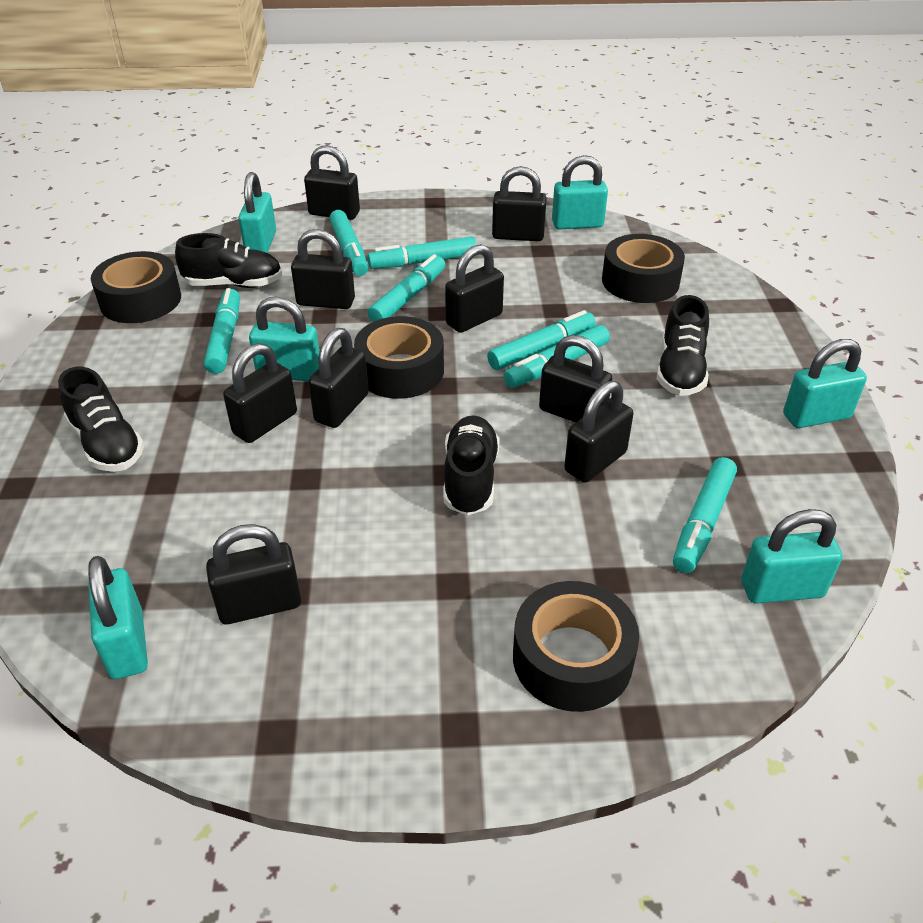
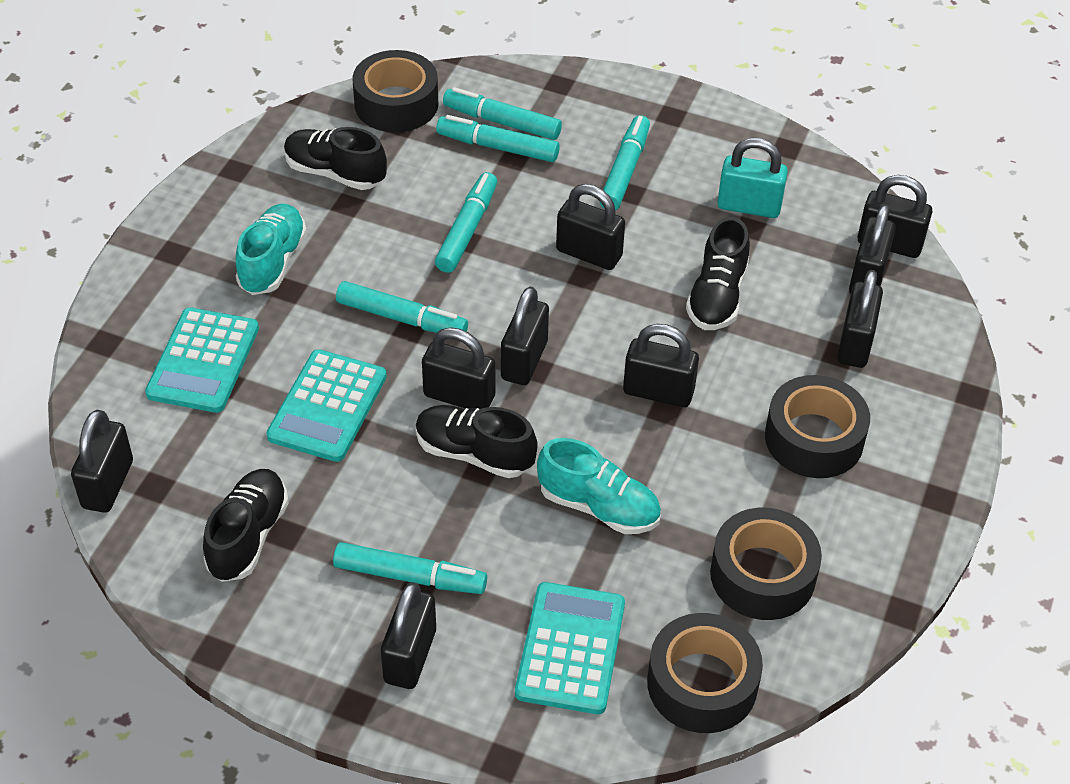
turquoise calculator: none = 0 -> [145,307,259,413] [266,349,387,462] [515,582,625,714] = 3
turquoise marker: [204,288,240,374] [329,210,368,276] [367,236,476,269] [368,254,445,322] [487,310,595,370] [504,325,610,388] [673,457,737,573] = 7 -> [333,542,487,594] [336,281,468,333] [435,172,497,273] [436,115,560,162] [443,87,562,140] [600,115,650,210] = 6
turquoise padlock: [88,556,148,679] [238,172,276,253] [249,297,319,381] [552,155,608,229] [741,509,843,604] [783,339,867,428] = 6 -> [717,138,788,218] = 1
turquoise shoe: none = 0 -> [236,204,307,295] [537,438,661,534] = 2

